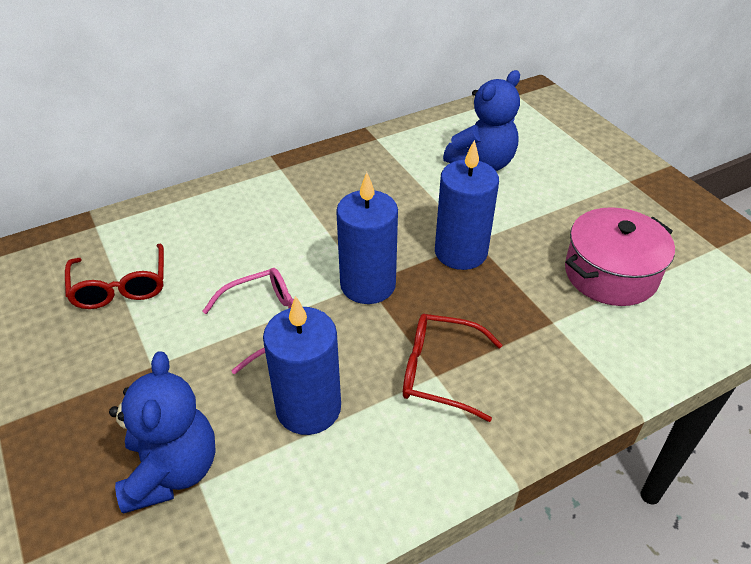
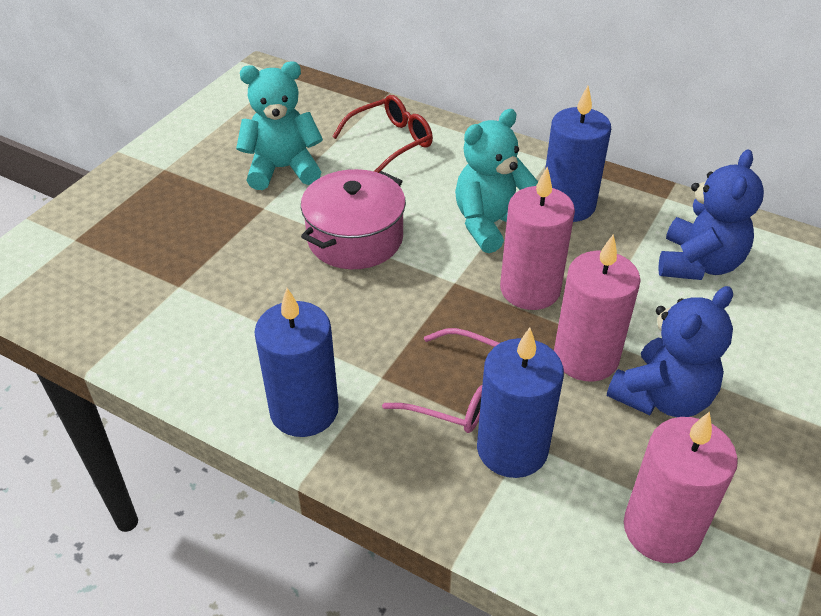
pink candle: none = 0 -> [500,167,575,310] [554,234,641,382] [624,411,738,563] = 3
red glasses: [65,244,164,309] [403,314,502,422] = 2 -> [332,95,433,173] = 1
turquoise teddy bear: none = 0 -> [236,62,323,190] [455,109,538,253] = 2

